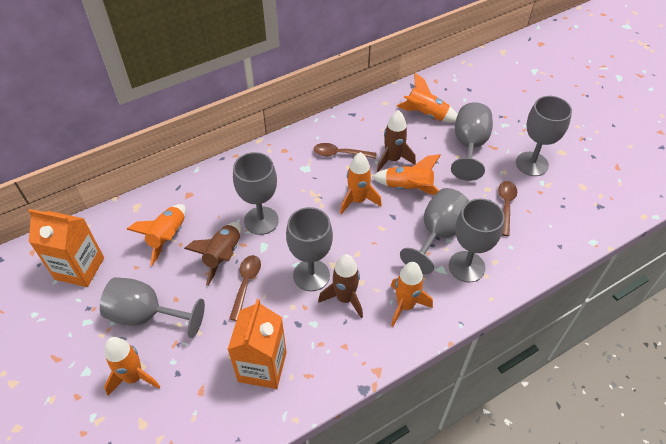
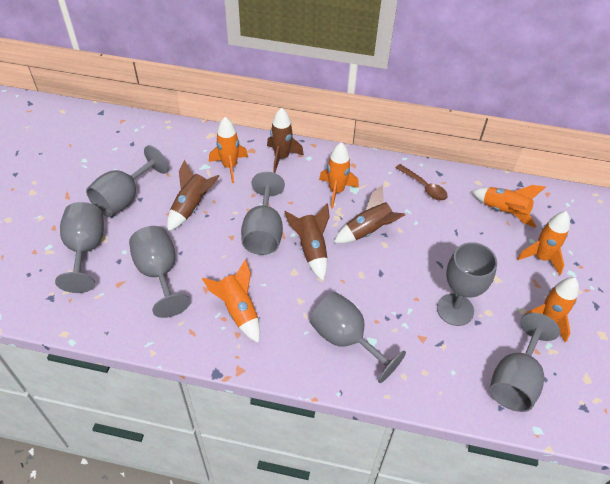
brown rocket: [184,222,241,286] [318,254,363,318] [377,110,416,172] = 3 -> [167,160,219,231] [267,108,304,173] [285,203,330,281] [334,184,405,243] = 4
brown spoon: [229,255,261,321] [314,143,377,159] [498,181,517,236] = 3 -> [395,164,448,201] = 1
orange carton: [28,209,104,287] [227,299,287,389] = 2 -> none = 0

